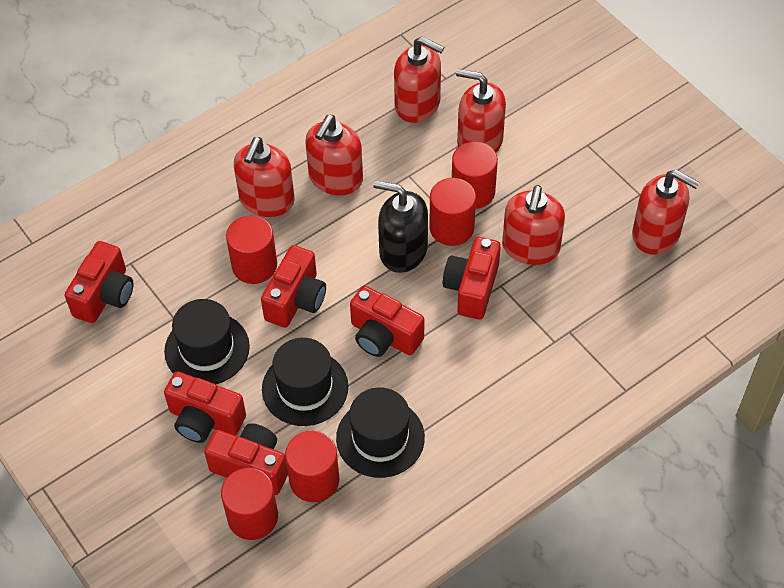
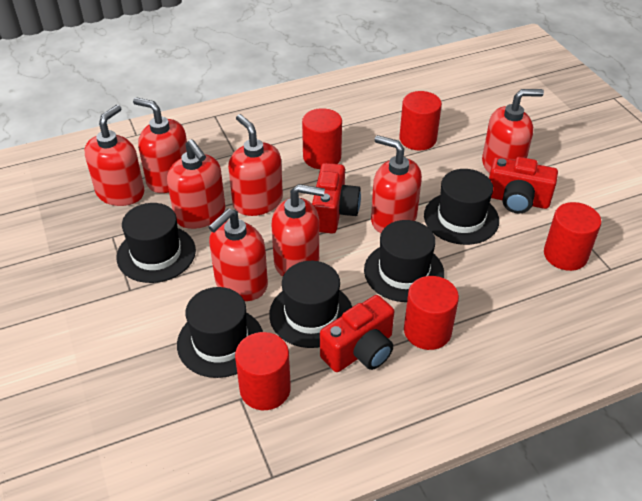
black hat: [164,299,250,384] [262,338,348,426] [336,387,425,478] = 3 -> [116,203,196,283] [177,287,263,378] [269,261,352,348] [364,220,444,302] [424,169,499,245] = 5
black soap dispenser: [373,180,428,273] = 1 -> none = 0
red camera: [65,241,133,323] [164,371,246,443] [204,423,288,495] [261,245,326,328] [350,286,424,357] [443,237,501,320] = 6 -> [312,163,361,233] [320,295,394,372] [489,157,558,213] = 3
red soap dispenser: [234,137,295,217] [305,115,363,195] [394,36,444,123] [456,69,506,153] [502,185,565,265] [632,170,700,255] = 6 -> [85,105,145,206] [133,97,187,193] [167,139,225,229] [209,208,268,301] [228,114,283,216] [272,184,325,277] [371,135,422,233] [482,89,544,173] = 8

